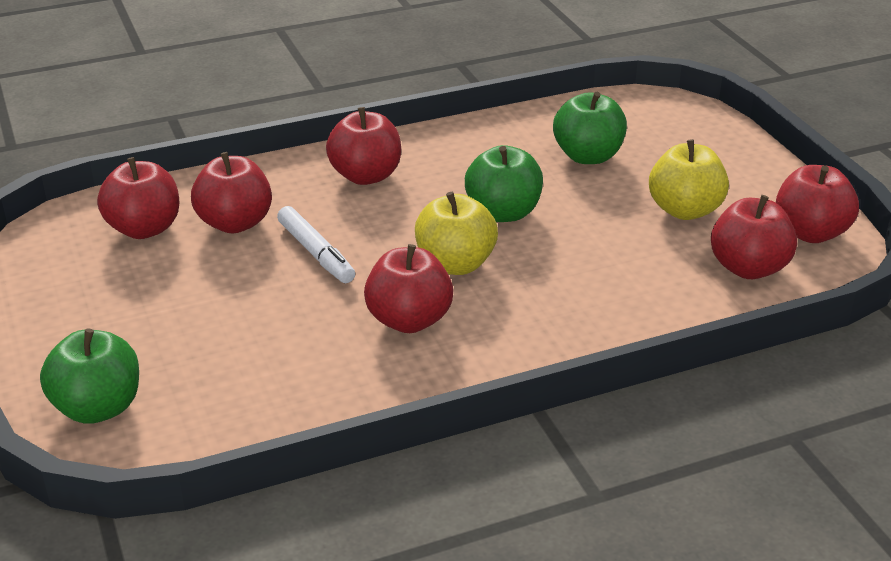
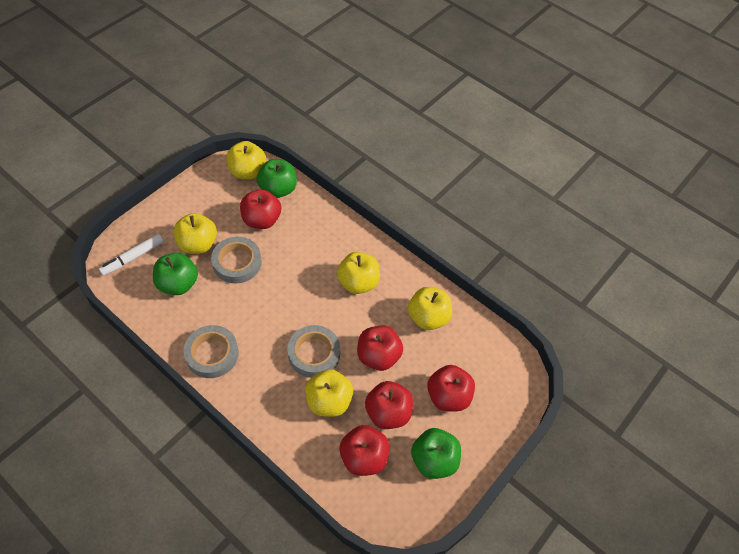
grey tape: none = 0 -> [183,325,239,378] [211,237,262,283] [287,325,340,378] = 3
red apple: [97,157,179,239] [191,152,272,233] [326,107,401,185] [364,244,453,333] [711,195,797,279] [776,165,859,243] = 6 -> [240,189,281,229] [339,425,390,476] [357,326,403,371] [365,381,413,429] [427,365,475,412] = 5
yellow apple: [415,192,498,275] [649,139,729,220] = 2 -> [174,213,217,254] [226,141,266,179] [305,369,353,417] [337,252,380,294] [408,287,452,330] = 5

